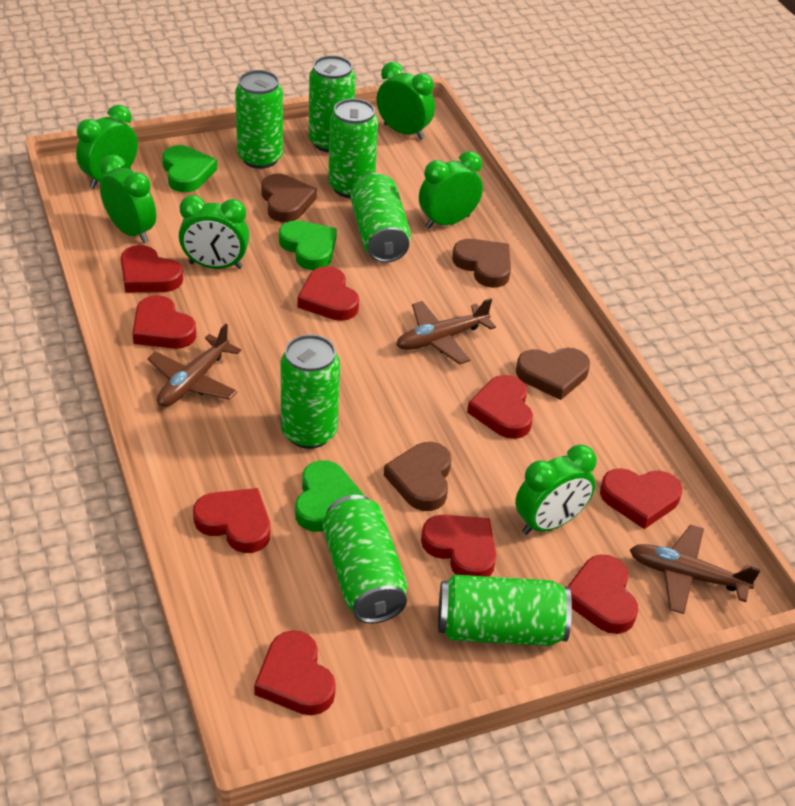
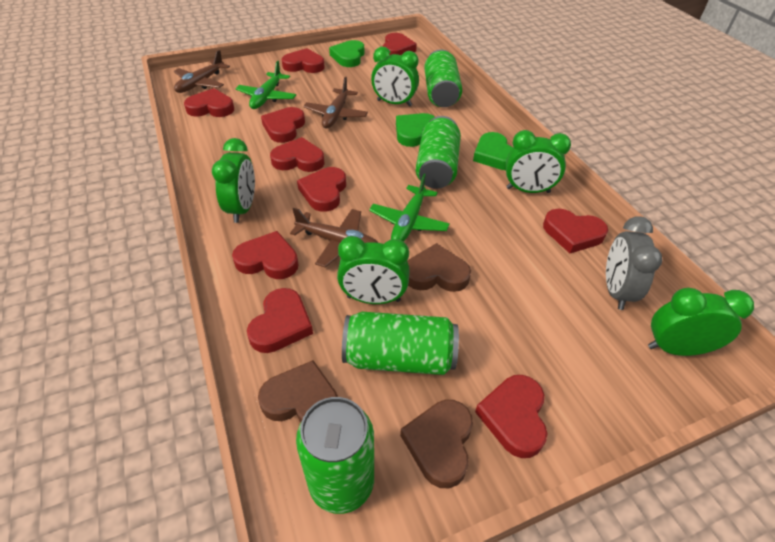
brown heart: [261,174,317,222] [384,442,452,511] [452,239,511,288] [516,348,590,400] = 4 -> [258,360,338,423] [400,400,473,488] [407,243,471,292] = 3
green can: [235,70,283,169] [281,334,340,449] [309,55,356,152] [322,495,407,624] [328,98,378,198] [350,173,411,263] [438,575,572,646] = 7 -> [296,397,374,514] [342,312,459,375] [416,116,461,189] [424,49,462,107] = 4
green clock: [76,105,138,189] [100,155,156,243] [179,195,250,269] [377,62,435,140] [419,151,483,229] [515,444,597,535] = 6 -> [212,138,255,223] [337,236,410,304] [371,47,419,107] [506,130,571,193] [648,288,754,356] = 5
green plane: none = 0 -> [235,61,296,109] [369,174,450,242] = 2
grey clock: none = 0 -> [606,216,663,310] = 1
red heart: [121,245,183,293] [132,295,196,349] [193,488,270,553] [254,630,336,715] [298,266,359,321] [421,515,496,577] [467,375,533,439] [567,554,638,634] [600,468,682,529] = 9 -> [184,88,234,117] [232,231,298,279] [247,288,313,353] [261,107,305,143] [270,137,325,172] [282,48,325,73] [297,167,346,212] [383,33,417,55] [475,375,547,458] [543,209,608,253] = 10

